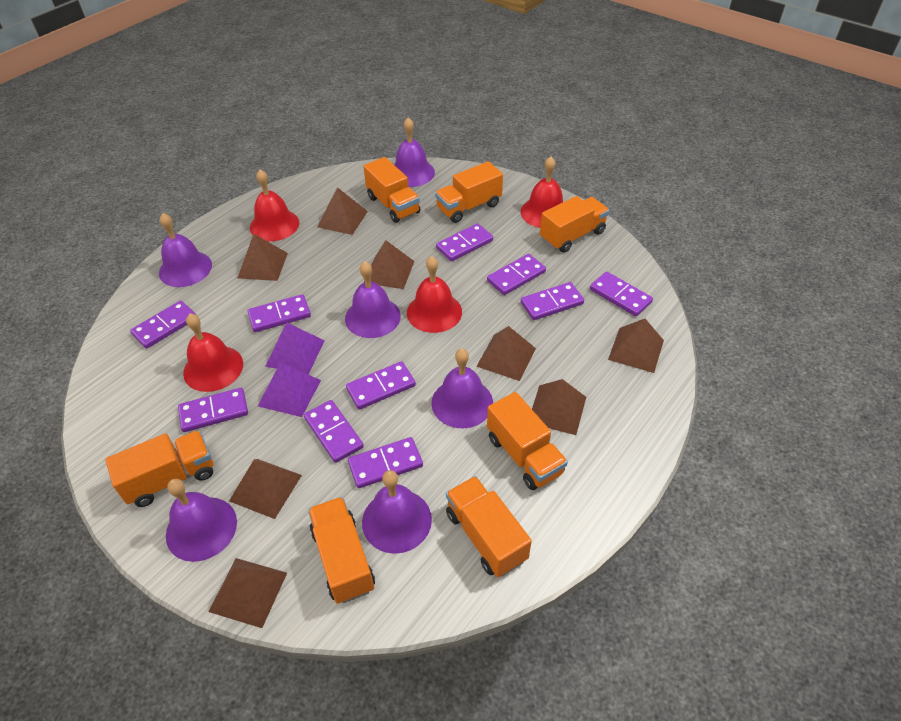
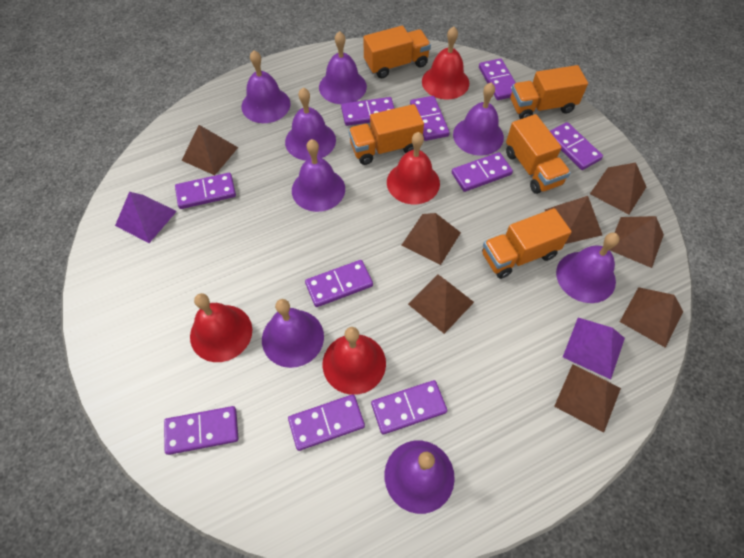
orange truck: [105,430,213,507] [308,497,375,604] [363,157,420,223] [435,161,503,223] [446,476,532,577] [487,392,568,490] [540,196,609,253] = 7 -> [349,104,424,165] [363,26,431,78] [482,208,572,279] [506,114,571,194] [511,65,588,119] = 5
purple bell: [159,213,212,287] [166,479,237,562] [345,261,401,338] [362,470,432,554] [394,117,435,187] [431,348,493,428] = 6 -> [241,50,290,123] [262,299,324,368] [285,88,336,160] [292,139,345,212] [319,31,367,104] [385,441,455,514] [453,83,504,156] [556,233,620,303] = 8

